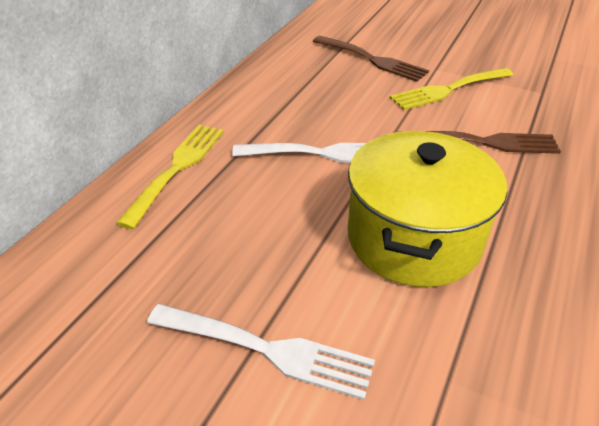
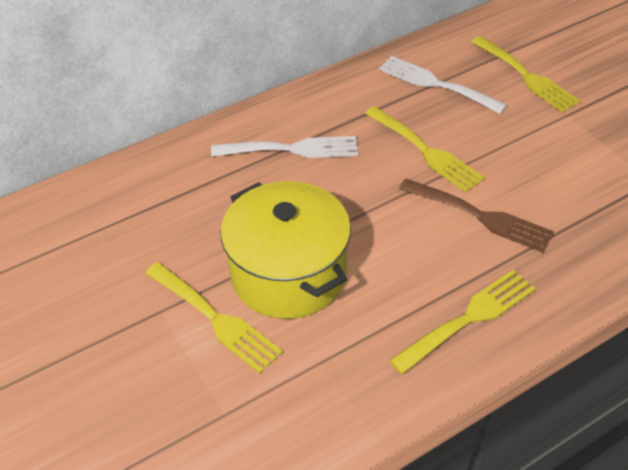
brown fork: [313,36,429,82] [400,131,561,154] = 2 -> [399,178,554,252] = 1
yellow fork: [116,125,224,229] [390,68,513,110] = 2 -> [145,262,283,373] [365,106,485,193] [389,270,536,375] [471,36,581,113] = 4

